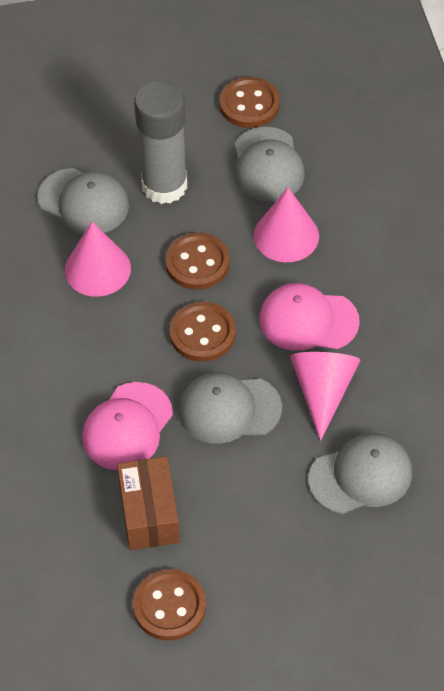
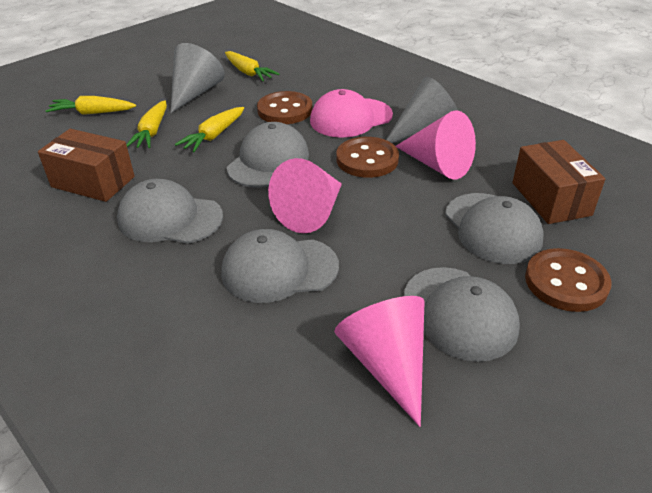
brown box: [117,456,180,550] = 1 -> [38,129,135,202] [512,140,605,224] = 2
brown button: [133,569,206,641] [165,233,230,290] [169,302,236,362] [219,77,280,128] = 4 -> [257,91,312,124] [336,137,399,178] [525,248,612,312] = 3
grey cap: [37,168,129,234] [178,372,282,444] [234,127,305,201] [308,433,412,514] = 4 -> [117,179,223,244] [221,229,339,303] [227,122,309,188] [404,267,520,362] [445,193,544,264] = 5
grey cone: none = 0 -> [171,43,225,113] [386,77,458,143] = 2
grey glue stick: [134,81,187,204] = 1 -> none = 0
pink cap: [82,382,173,470] [259,283,360,351] = 2 -> [310,89,393,138] = 1
yellow carrot: none = 0 -> [46,96,136,115] [126,100,167,148] [175,107,244,152] [225,51,279,81] = 4

